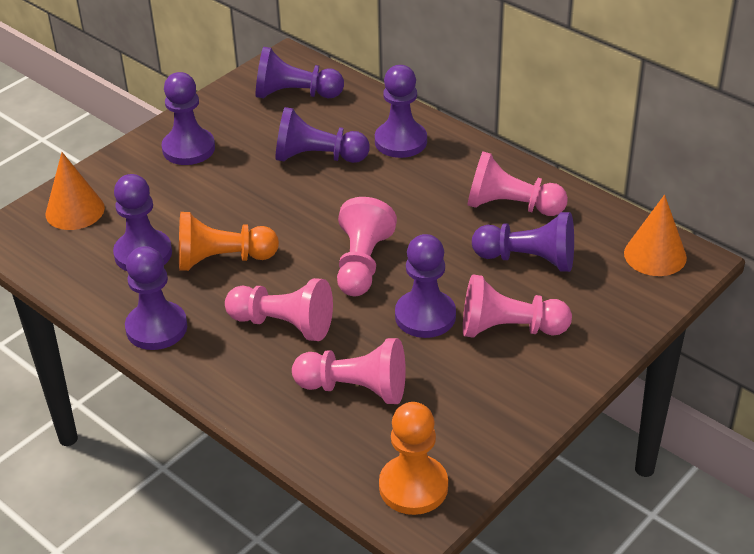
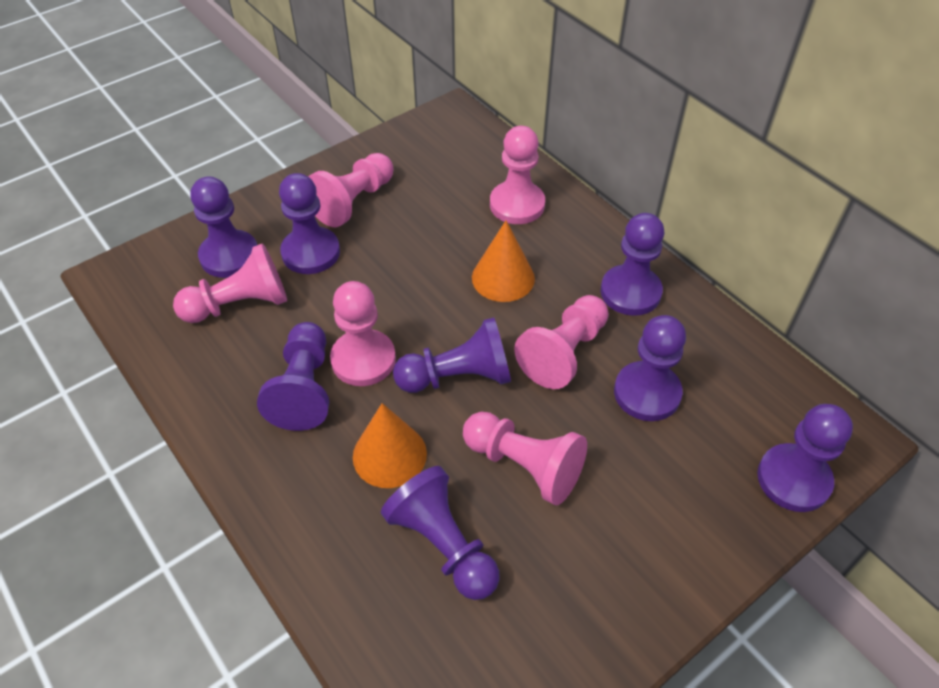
orange pawn: [179,212,279,271] [379,402,448,515] = 2 -> none = 0
pink pawn: [225,278,333,341] [292,338,406,404] [337,197,397,296] [463,274,572,338] [467,152,568,216] = 5 -> [173,243,287,323] [308,153,393,227] [330,281,396,386] [463,412,587,505] [490,126,545,224] [514,295,609,389] = 6

